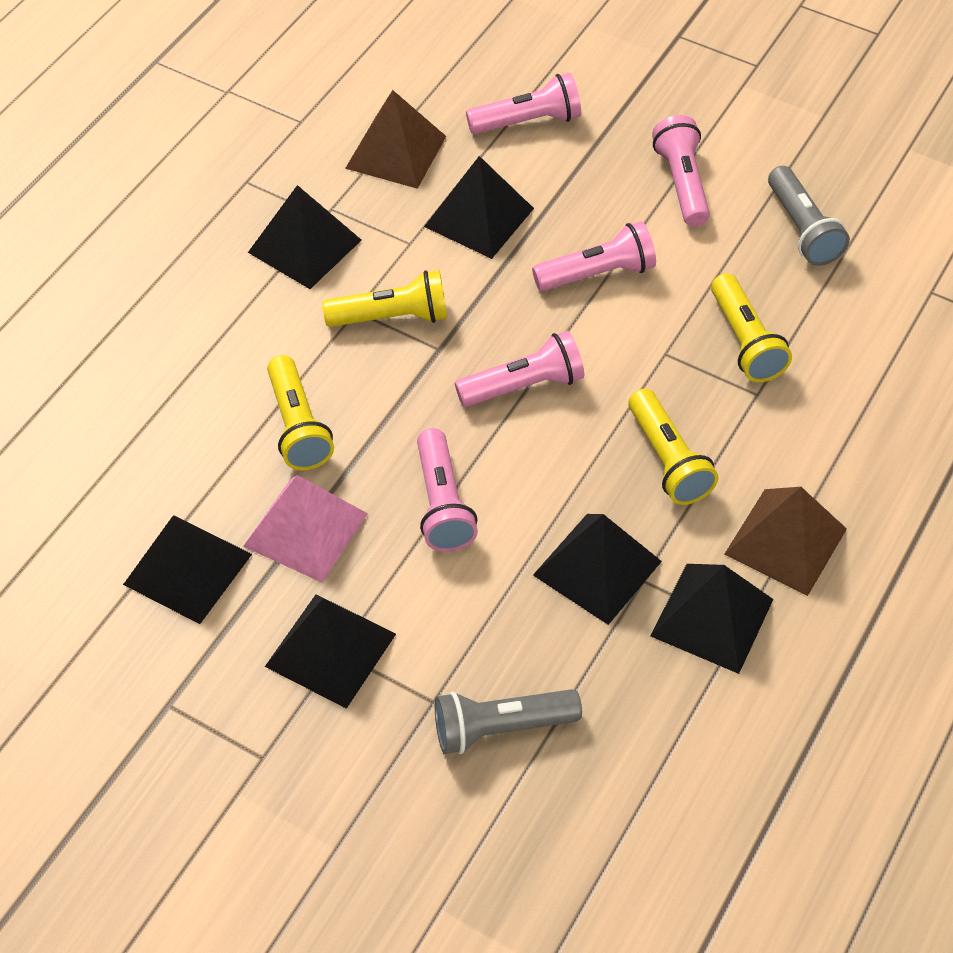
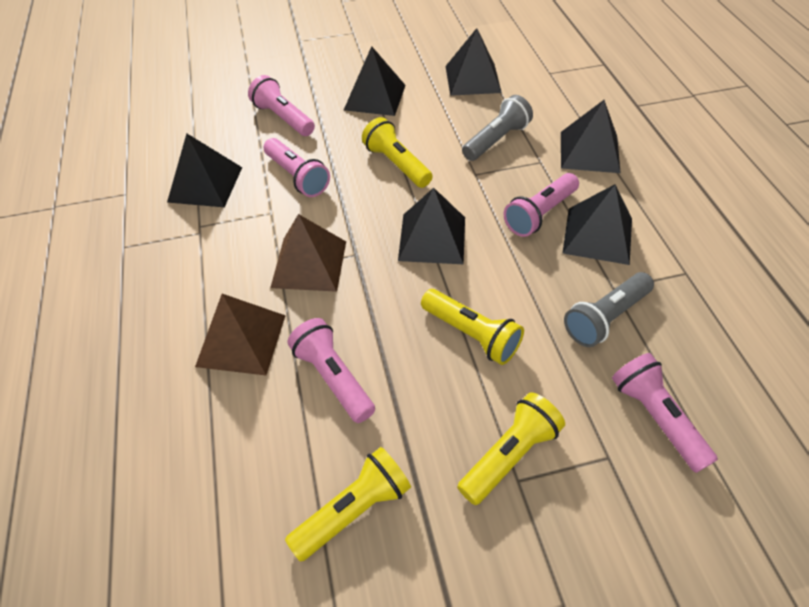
pink pyramid: [243,475,368,583] = 1 -> none = 0

